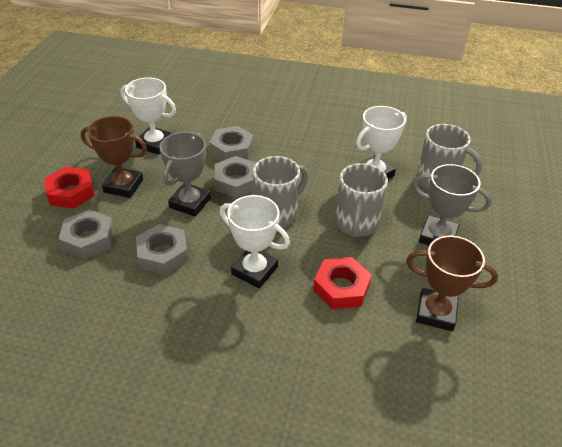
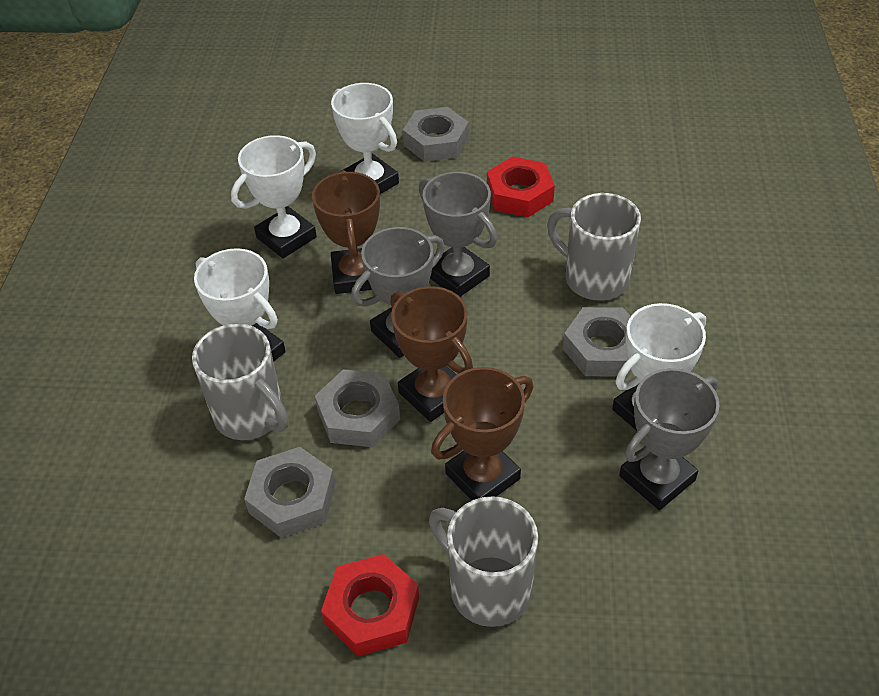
brown trophy: [80,116,147,198] [406,236,498,331] = 2 -> [312,170,380,294] [390,286,473,422] [431,367,533,500] = 3
grey trophy: [160,132,211,217] [413,164,492,246] = 2 -> [351,227,445,358] [419,172,497,297] [619,368,719,510] = 3
white trophy: [121,77,176,155] [220,195,290,289] [356,106,407,179] = 3 -> [194,248,286,362] [231,135,317,258] [331,83,399,194] [612,303,706,431] = 4

